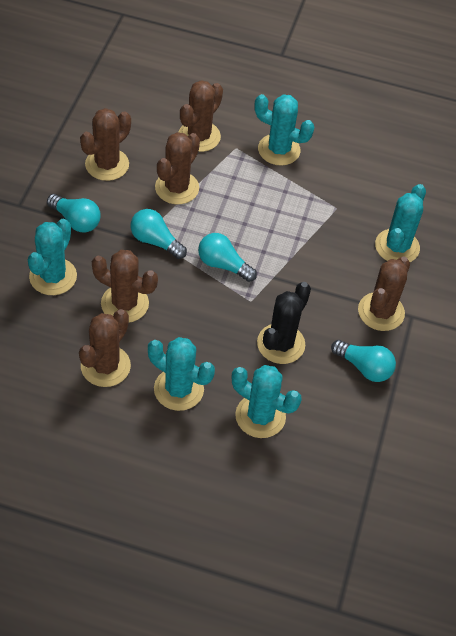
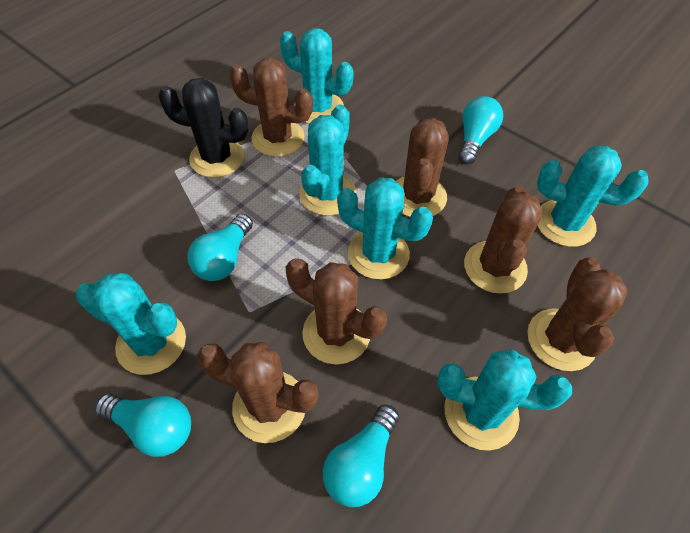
turquoise cactus: [28,219,77,295] [148,337,215,411] [232,365,302,438] [255,94,314,166] [375,184,426,262] = 5 -> [76,273,186,375] [280,28,354,124] [299,104,356,216] [337,177,433,280] [437,349,572,451] [537,146,648,247] = 6

